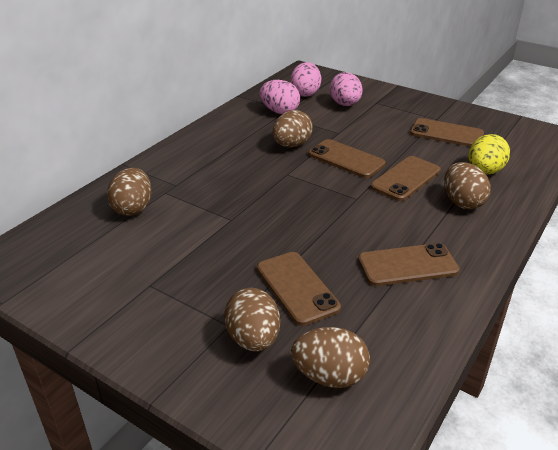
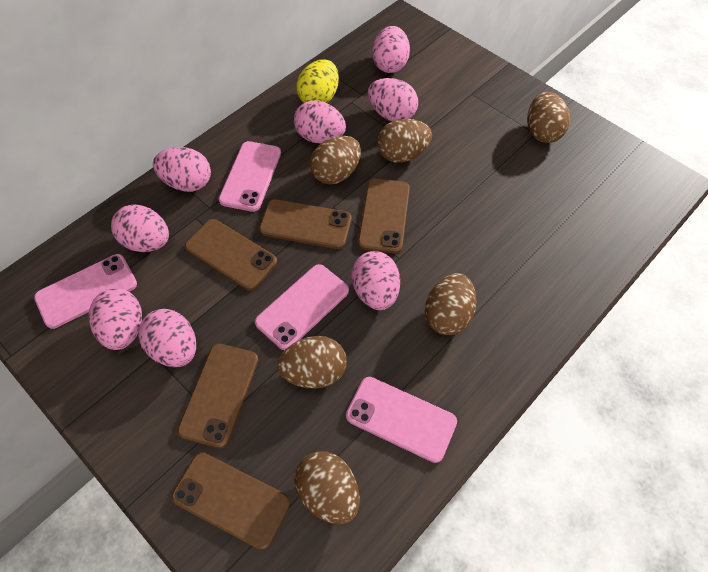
brown egg: [107,168,152,216] [224,288,280,351] [272,110,313,148] [291,327,370,388] [444,162,491,209] = 5 -> [277,336,347,389] [294,451,360,524] [310,136,361,184] [377,119,432,163] [425,273,477,335] [527,92,570,143] = 6
pink egg: [260,80,300,114] [290,62,321,97] [330,72,363,106] = 3 -> [89,288,142,350] [111,204,169,252] [138,309,196,367] [153,147,211,192] [294,100,346,143] [352,251,400,310] [368,78,418,121] [372,26,410,73] = 8
pink phone: none = 0 -> [34,254,137,329] [219,141,281,212] [255,264,349,350] [346,377,457,463] = 4

